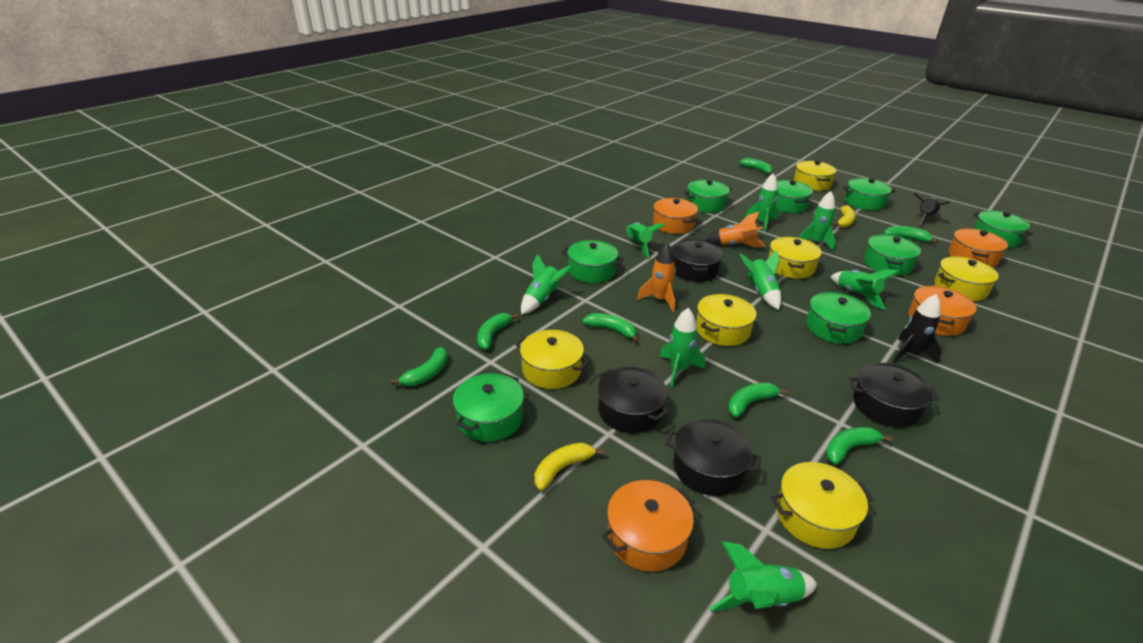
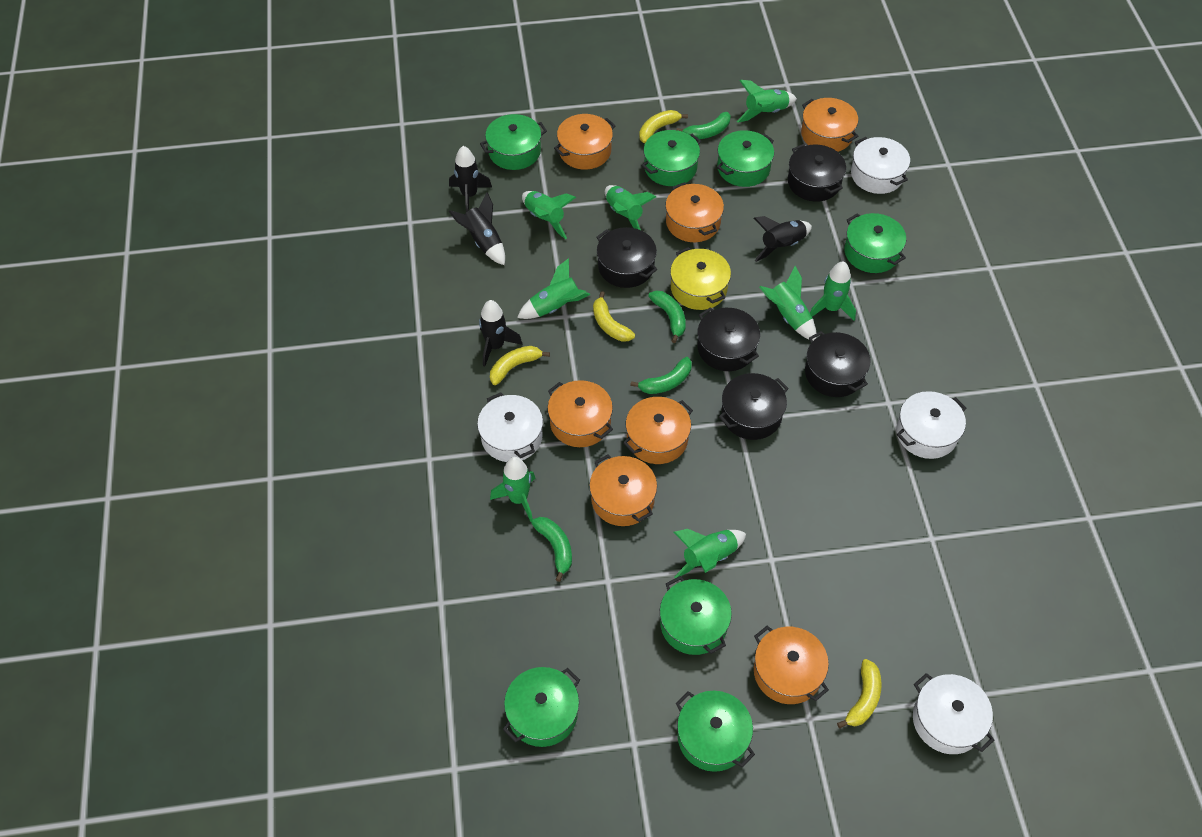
black pot: [598,367,669,433] [665,419,761,496] [672,239,723,282] [849,363,939,428] = 4 -> [596,227,657,288] [698,307,760,371] [719,373,789,440] [788,144,846,202] [805,331,870,397] = 5
black rocket: [893,294,942,364] [914,193,950,226] = 2 -> [449,146,492,212] [449,192,505,265] [479,300,522,367] [754,216,812,262] = 4
green banana: [390,347,448,386] [477,313,519,350] [582,313,639,342] [728,383,788,417] [739,158,773,175] [826,427,893,464] [884,226,938,244] = 7 -> [531,517,572,582] [630,357,692,394] [648,291,686,343] [676,112,731,139] = 4
green pot: [453,373,524,442] [562,240,624,283] [684,180,732,213] [776,180,813,213] [806,292,871,344] [843,178,896,210] [864,234,921,276] [973,210,1033,248] = 8 -> [480,114,547,170] [503,667,580,747] [641,130,701,186] [660,576,732,655] [676,691,755,772] [717,130,774,187] [844,213,906,273] = 7
orange pot: [602,480,695,572] [653,198,698,234] [908,286,976,336] [948,228,1008,268] = 4 -> [547,380,613,447] [554,114,615,170] [589,454,657,526] [623,397,693,464] [665,182,724,242] [754,626,829,704] [801,98,858,152] = 7
orange rocket: [637,243,676,312] [705,211,766,248] = 2 -> none = 0
white pot: none = 0 -> [477,392,543,462] [851,137,910,194] [896,391,966,459] [913,673,994,754] = 4
yellow banana: [535,442,604,491] [833,205,856,228] = 2 -> [490,346,550,385] [593,291,635,341] [639,110,688,143] [837,659,882,728] = 4
yellow pot: [515,330,589,389] [696,294,756,346] [768,237,822,279] [771,462,873,549] [794,161,836,191] [934,256,999,301] = 6 -> [670,247,731,310] = 1

